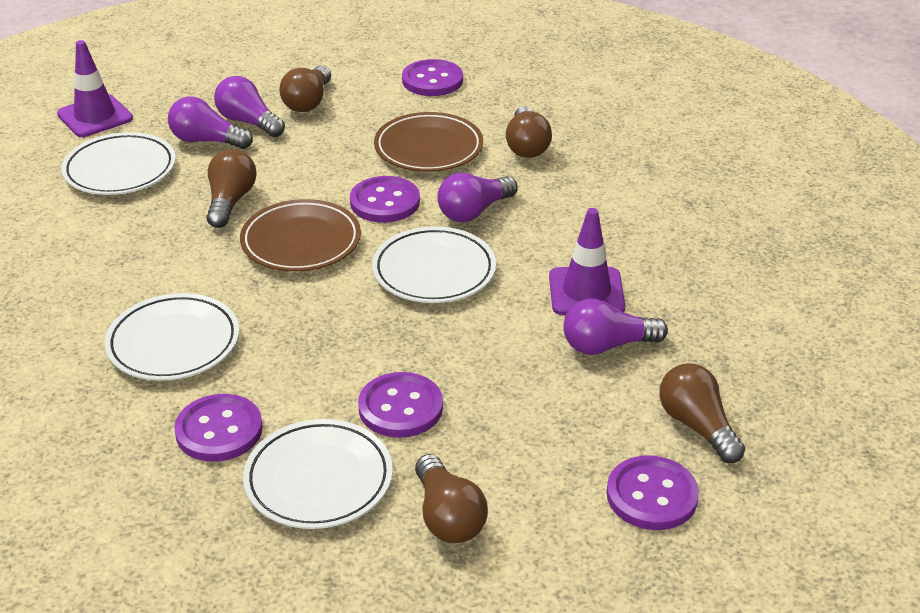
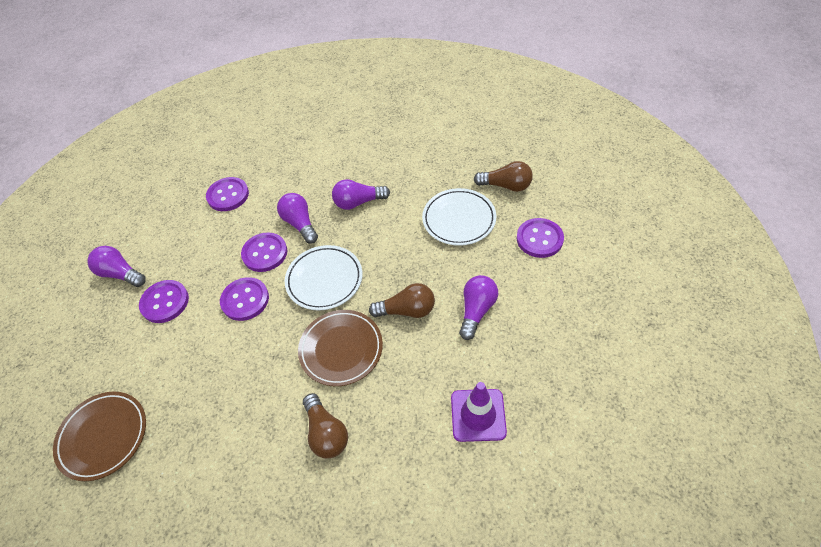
brown light bulb: [207,149,257,228] [279,65,331,112] [415,454,488,543] [506,106,552,158] [659,363,745,463] = 5 -> [303,393,348,458] [369,283,435,318] [474,161,533,192] = 3
purple traffic cone: [57,40,133,137] [549,208,625,315] = 2 -> [451,382,507,442] = 1
white plate: [61,132,176,195] [105,293,239,381] [243,419,393,529] [372,226,496,303] = 4 -> [285,245,362,311] [422,188,496,246] = 2

